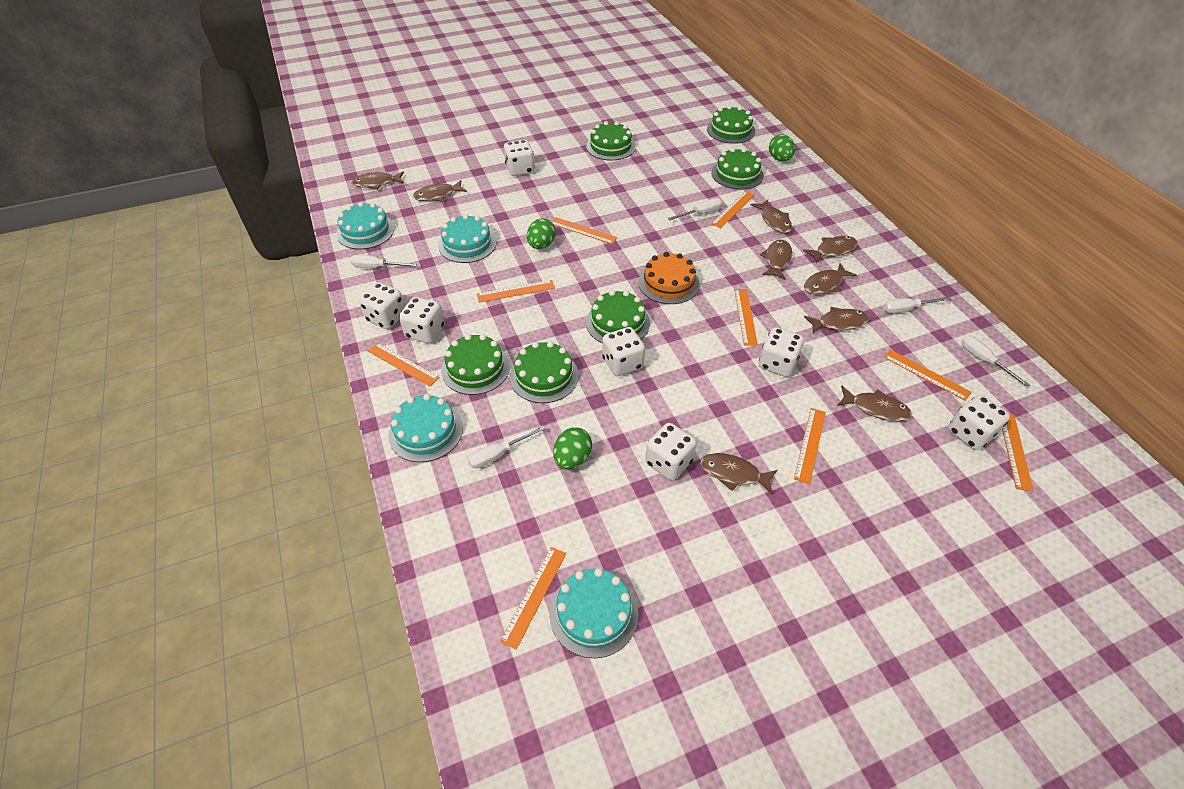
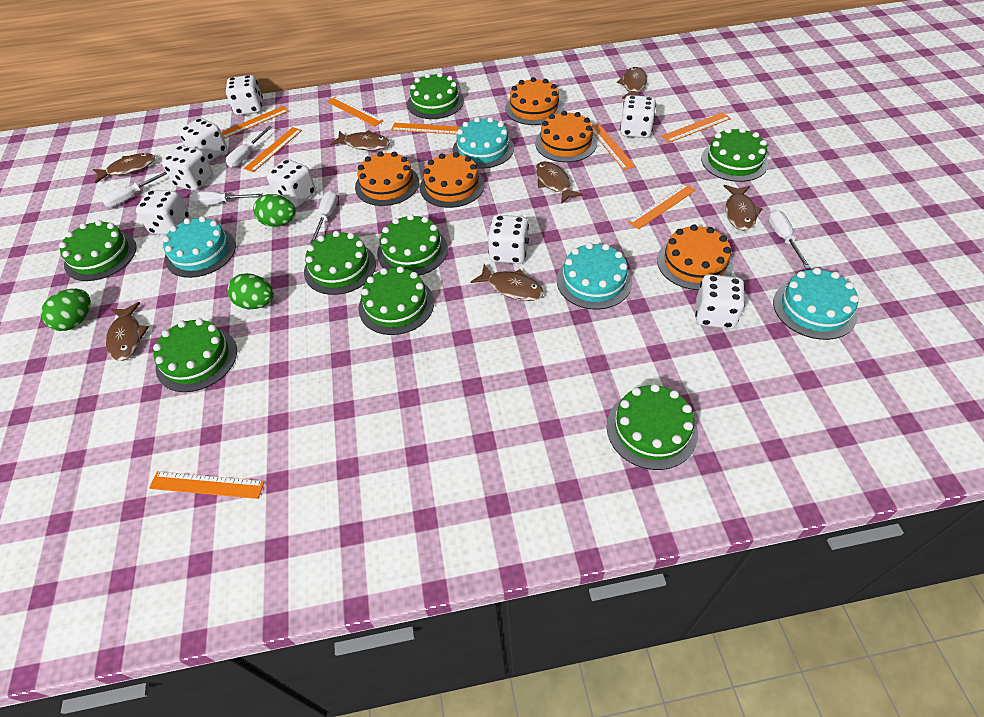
brown fish: [351,171,404,190] [413,180,467,201] [700,453,777,494] [750,200,792,233] [760,240,792,279] [803,236,857,263] [804,263,857,294] [804,307,869,334] [837,386,912,421] = 9 -> [93,153,155,183] [106,302,149,361] [330,130,390,151] [471,264,544,301] [535,161,583,204] [617,67,647,99] [724,185,763,231] = 7
green cake: [441,334,510,395] [510,341,579,403] [586,121,636,161] [586,290,650,343] [707,105,755,144] [711,148,764,190] = 6 -> [59,220,137,281] [153,318,237,392] [304,231,376,295] [358,266,434,335] [377,214,448,276] [407,73,464,119] [607,384,698,470] [701,127,768,182] = 8
orange cake: [638,252,700,304] = 1 -> [355,151,419,206] [420,152,485,208] [505,77,563,125] [535,111,597,162] [657,224,733,290] = 5
orange ruler: [368,343,440,386] [477,280,555,303] [500,547,566,650] [551,217,617,244] [711,191,754,228] [734,289,758,346] [794,408,826,484] [884,349,972,401] [1002,414,1034,491] = 9 -> [149,471,265,499] [221,106,289,139] [244,127,302,172] [327,96,384,126] [391,123,460,135] [592,124,636,170] [628,184,696,229] [662,112,731,143] = 8
white dice: [359,282,405,329] [399,297,445,343] [504,140,535,176] [602,327,645,376] [645,423,697,480] [759,327,804,377] [948,395,1010,450] = 7 -> [136,190,189,235] [162,145,213,191] [179,118,227,162] [226,75,263,115] [267,159,316,207] [488,215,529,264] [620,95,656,138] [695,274,745,329] = 8

